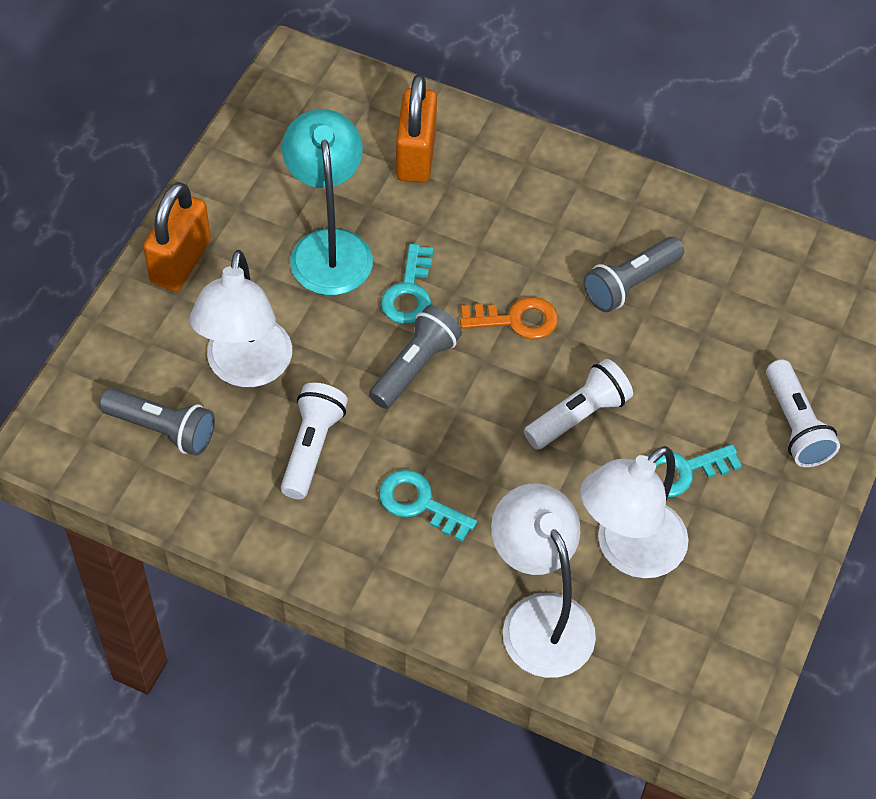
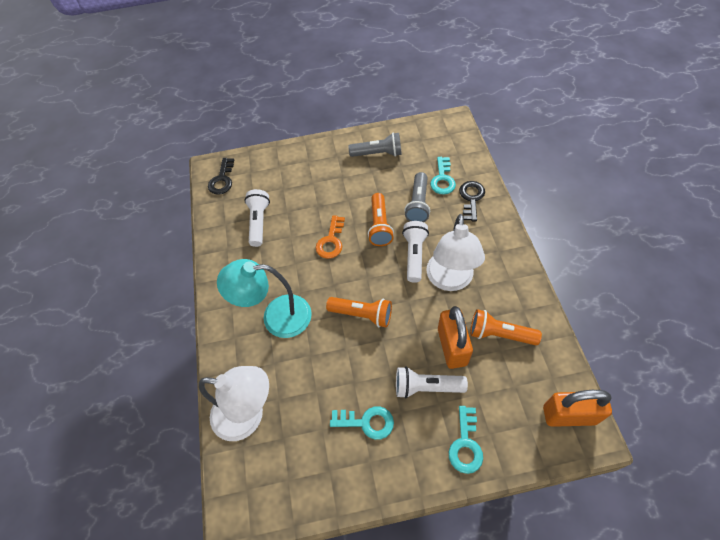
black key: none = 0 -> [208,158,234,195] [459,181,485,222] = 2
grey flashlight: [99,388,215,456] [369,305,462,409] [583,237,684,312] = 3 -> [348,133,402,157] [404,172,430,222] = 2
orange flashlight: none = 0 -> [326,297,392,327] [368,193,394,246] [470,309,542,346] = 3
white lamp: [189,250,292,387] [491,484,596,678] [580,446,689,578] = 3 -> [199,366,269,441] [426,214,485,291] = 2

